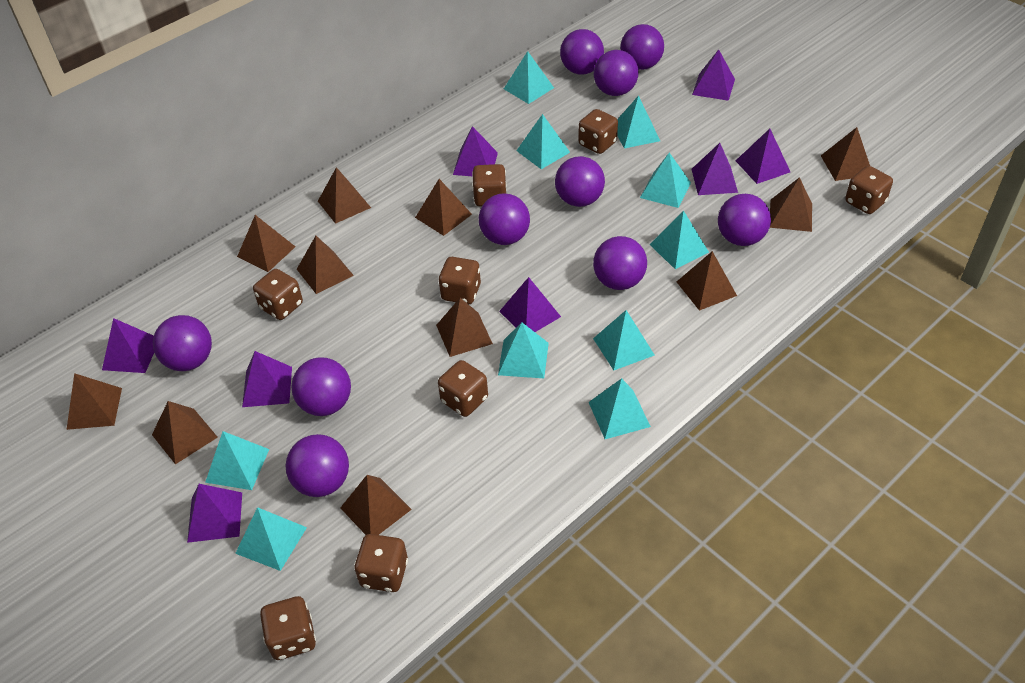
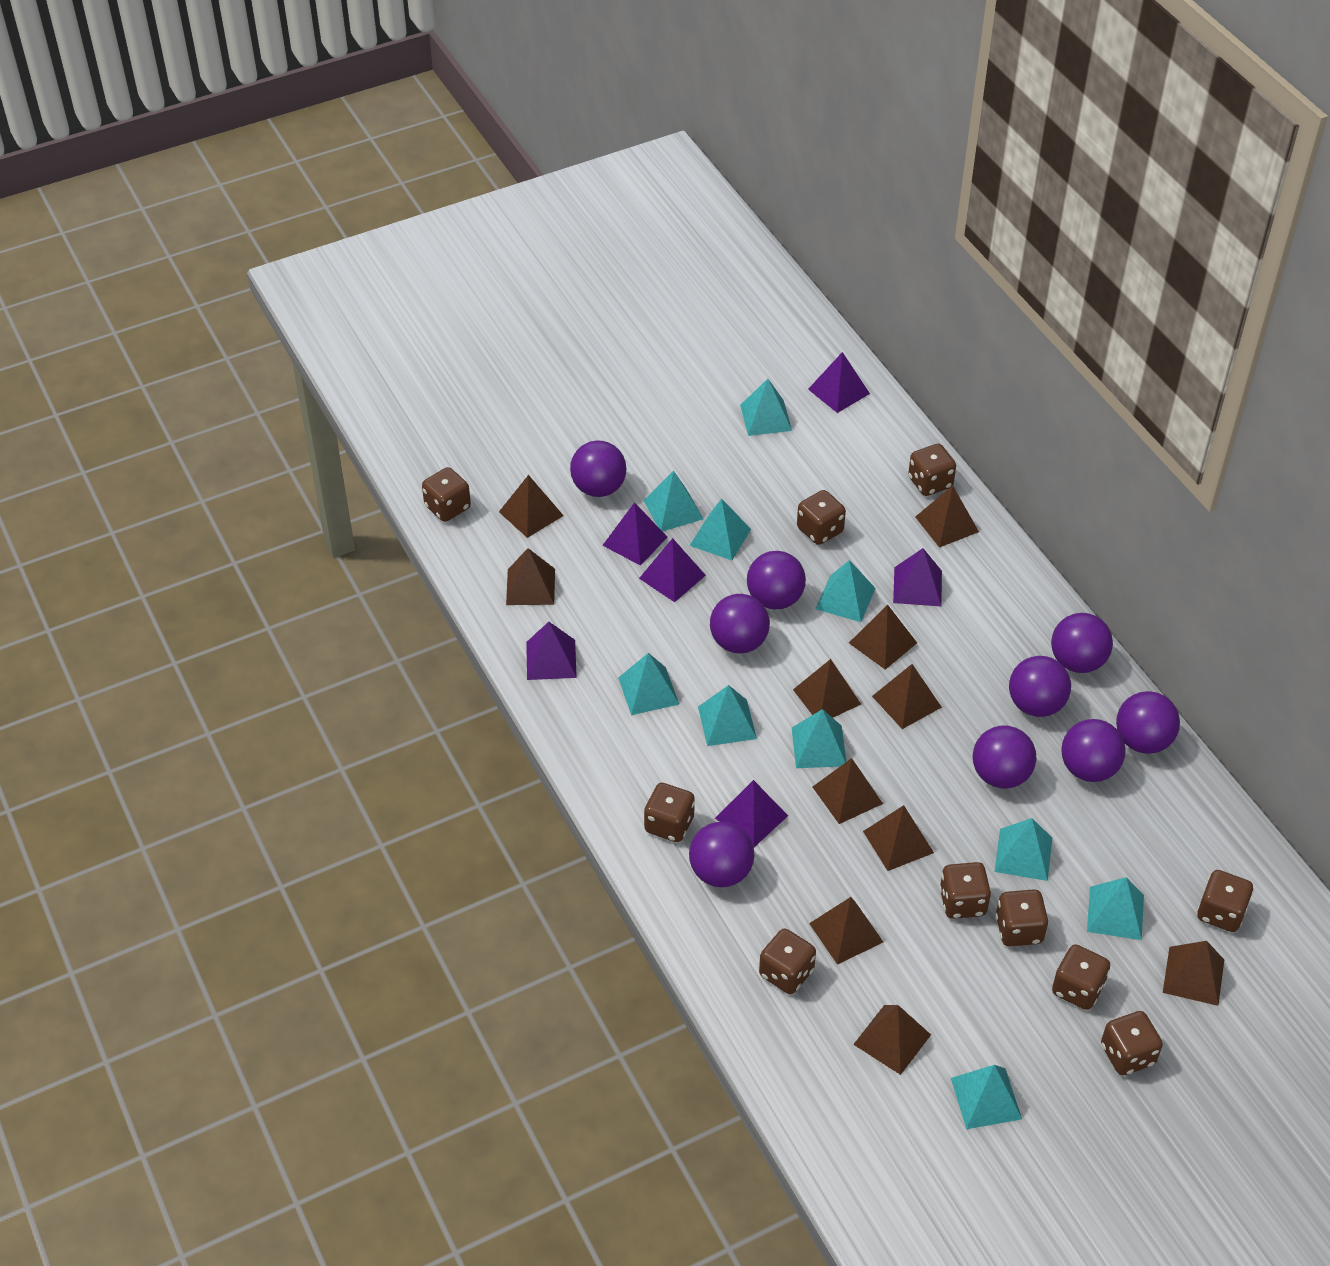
brown dice: [253,269,303,320] [260,596,316,660] [354,534,408,592] [438,257,481,304] [438,360,488,417] [472,164,506,206] [578,109,618,154] [845,166,893,214] = 8 -> [422,467,471,522] [644,783,695,842] [759,929,816,994] [797,490,846,545] [908,444,956,496] [939,862,991,919] [996,889,1048,946] [1052,944,1110,1010] [1101,1011,1163,1075] [1197,870,1253,932] = 10
purple ball: [153,315,212,371] [285,434,349,497] [291,357,351,416] [479,193,530,245] [555,156,605,207] [560,29,604,75] [593,236,647,290] [594,50,639,96] [620,24,664,70] [718,194,771,246] = 10 -> [570,440,626,497] [689,822,754,887] [710,594,770,654] [747,551,806,610] [973,726,1036,789] [1009,656,1071,717] [1051,613,1113,673] [1061,719,1126,782] [1116,691,1180,754] = 9
purple pyramid: [102,318,154,373] [187,484,242,543] [242,351,292,407] [453,126,498,176] [499,277,561,332] [692,49,735,101] [692,143,738,195] [736,129,790,184] = 8 -> [526,622,577,680] [602,502,667,566] [639,538,706,602] [715,780,788,847] [808,352,870,413] [893,548,942,606] = 6

